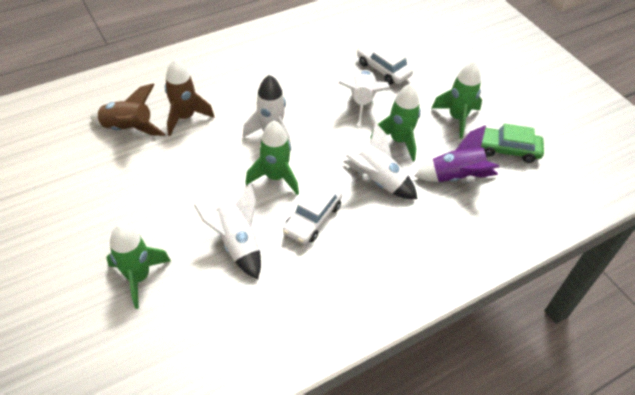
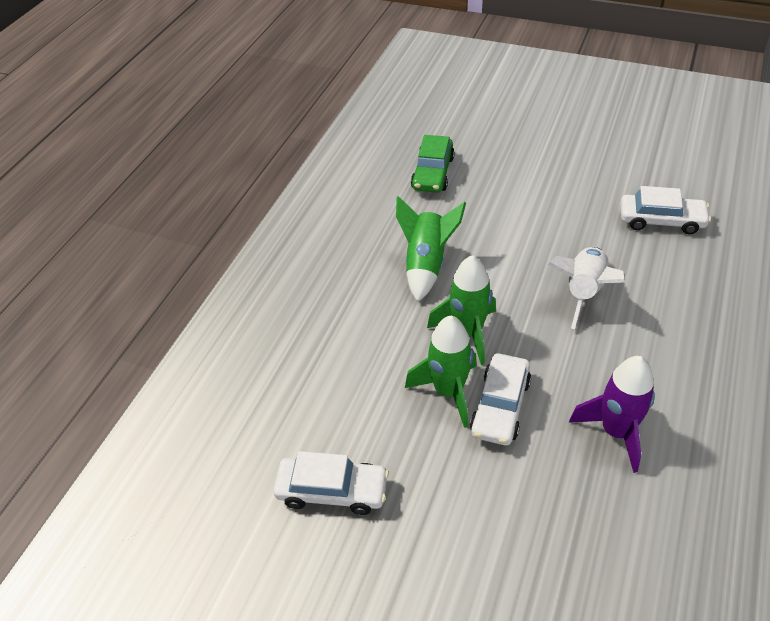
brown rocket: [90,84,166,136] [165,59,215,136] = 2 -> none = 0
green rocket: [106,224,171,309] [246,121,299,195] [370,83,421,161] [431,61,482,139] = 4 -> [396,196,466,302] [405,316,477,428] [427,255,496,365] = 3
white car: [283,182,343,244] [357,42,413,85] = 2 -> [274,451,389,515] [470,353,531,445] [620,186,711,234] = 3
white rocket: [194,183,261,279] [243,75,291,144] [338,70,390,126] [343,122,417,199] = 4 -> [547,247,625,329] = 1

